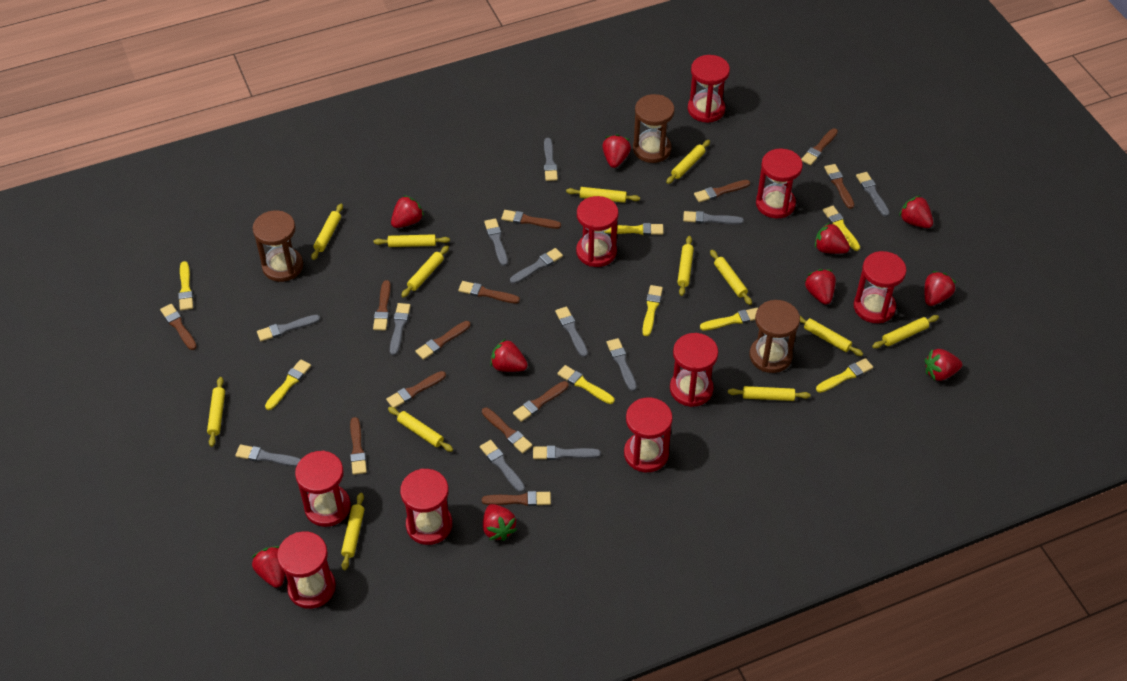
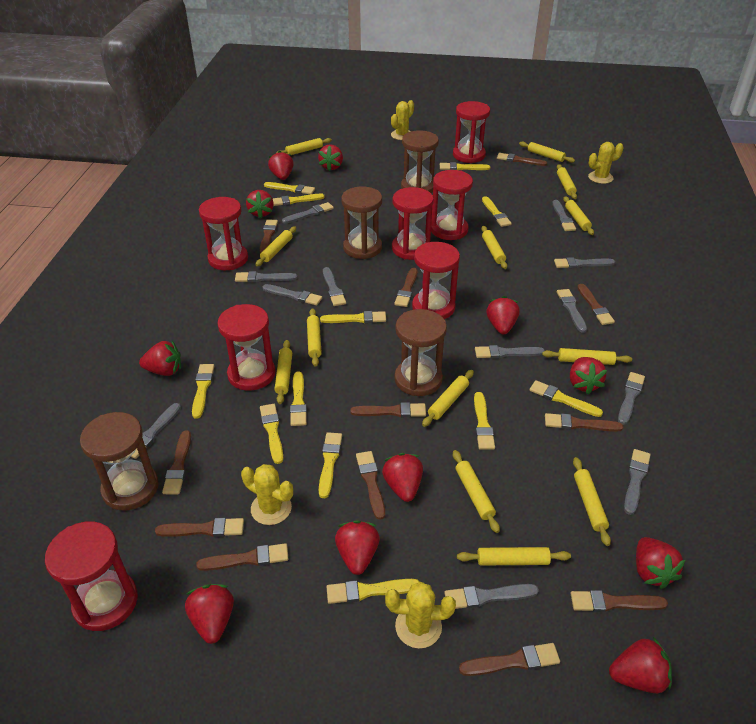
brown brush: [160,304,197,350] [350,417,367,475] [373,280,391,330] [386,371,446,408] [416,321,470,360] [458,281,520,303] [482,407,532,453] [482,491,551,506] [501,210,561,229] [513,381,569,422] [694,180,750,202] [801,128,838,165] [824,164,854,209] = 13 -> [155,518,244,537] [162,430,191,494] [196,543,288,571] [260,219,278,253] [350,402,426,417] [356,451,385,520] [394,268,417,307] [459,643,560,676] [497,153,547,166] [545,413,624,432] [570,590,668,612] [577,284,615,325] = 12
brown hourglass: [253,210,303,282] [633,94,675,163] [750,300,800,373] = 3 -> [80,412,158,511] [341,187,382,259] [394,309,447,396] [401,130,439,193] = 4
red hourglass: [277,531,336,609] [295,451,351,527] [400,469,452,545] [576,196,619,267] [624,397,673,472] [670,333,718,407] [688,55,730,123] [756,149,803,218] [854,251,906,323] = 9 -> [45,522,138,631] [199,197,248,270] [218,304,275,391] [392,187,434,260] [412,242,460,319] [431,170,473,240] [453,101,490,163] = 7
red strawberry: [252,546,285,588] [391,195,424,228] [483,504,517,541] [490,339,528,372] [602,134,631,168] [804,269,836,305] [815,222,850,254] [899,195,933,228] [924,271,956,306] [925,349,962,381] = 10 -> [139,341,181,376] [185,584,234,644] [246,190,274,218] [268,151,294,180] [318,144,343,171] [335,521,380,575] [382,453,423,502] [486,296,520,334] [570,357,607,394] [609,637,672,693] [636,537,685,589] = 11
yellow brush: [178,261,193,311] [265,359,311,410] [557,365,615,404] [604,223,664,235] [642,285,663,336] [700,308,758,330] [816,358,873,393] [823,206,860,251] = 8 -> [192,364,214,419] [260,404,283,464] [264,182,315,194] [273,194,325,206] [290,371,307,426] [319,432,342,498] [320,311,386,323] [327,579,420,604] [440,162,490,170] [474,392,495,450] [482,196,512,227] [530,380,603,417] = 12
yellow cactus: none = 0 -> [241,464,293,525] [385,582,456,648] [391,100,414,140] [588,142,624,184] = 4

